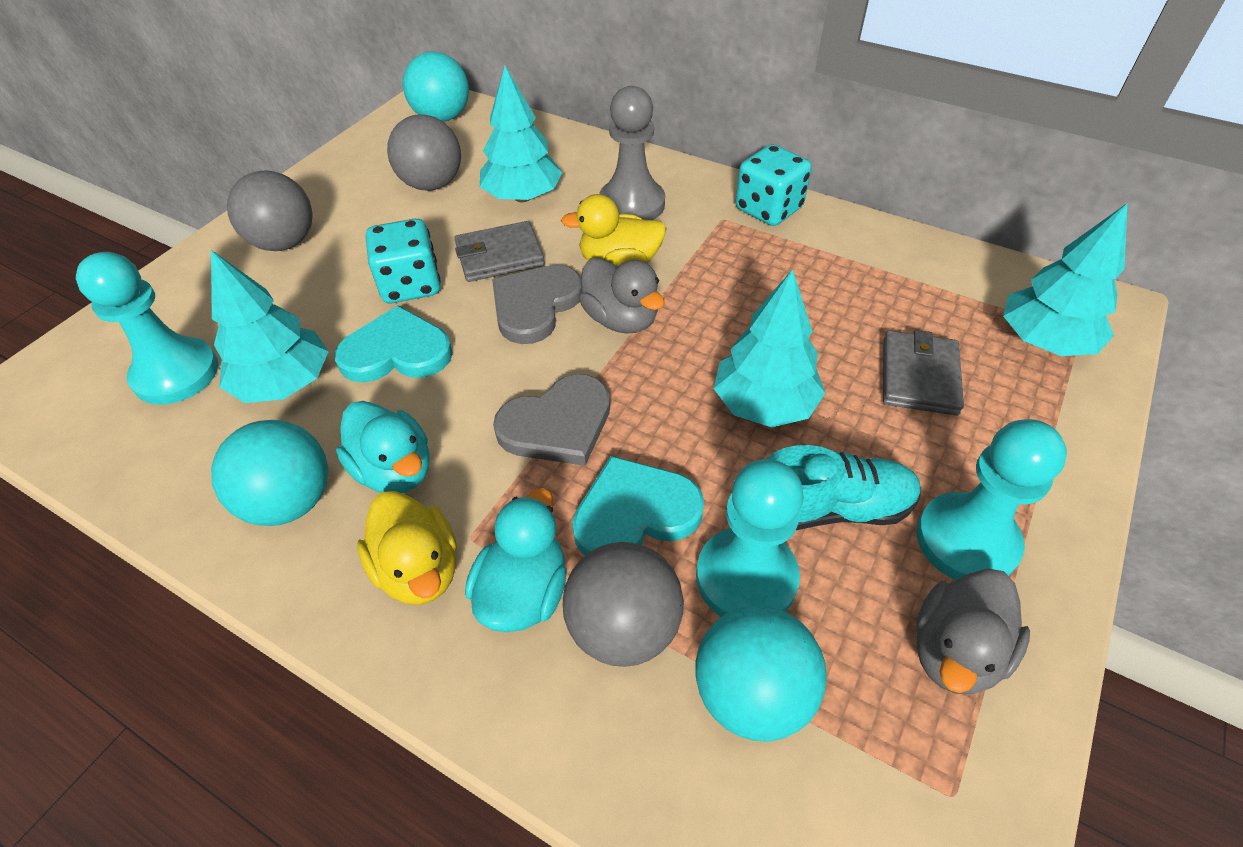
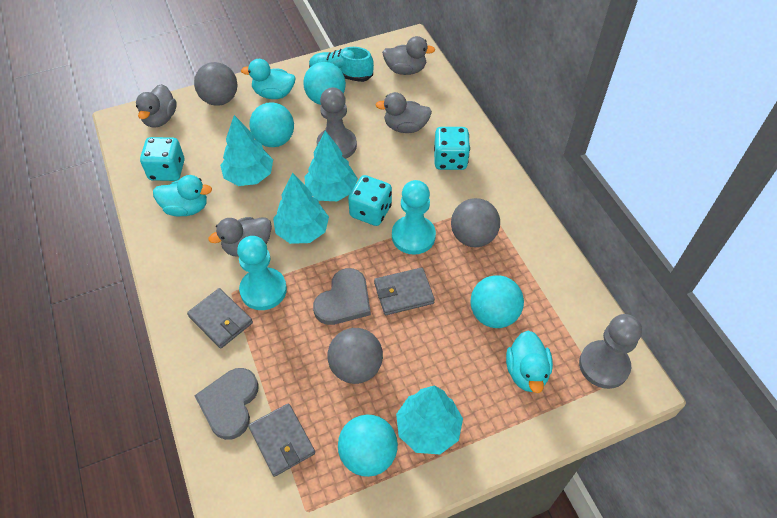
grey duck: [579,258,665,334] [916,568,1030,694] = 2 -> [136,84,177,127] [208,217,272,257] [375,92,432,133] [382,36,435,75] = 4
grey pawn: [599,86,665,220] = 1 -> [317,87,357,159] [579,314,642,389] = 2
grey wallet: [454,221,545,282] [883,330,964,416] = 2 -> [187,288,253,349] [248,403,315,477] [374,267,435,315] = 3
turquoise ball: [211,420,328,526] [403,51,469,122] [695,605,827,742] = 3 -> [249,102,294,147] [303,62,346,105] [338,415,398,477] [470,275,524,328] = 4
turquoise dice: [366,219,441,303] [736,144,812,226] = 2 -> [140,137,184,181] [348,175,392,226] [434,127,470,170] = 3
turquoise duck: [336,401,430,493] [465,488,567,632] = 2 -> [153,175,212,216] [241,59,295,99] [506,331,553,393] = 3
turquoise heart: [334,306,453,382] [572,456,704,555] = 2 -> none = 0
turquoise pawn: [76,252,218,405] [696,459,804,617] [917,419,1067,580] = 3 -> [237,236,287,310] [392,180,436,255] = 2
yellow duck: [357,491,457,605] [561,194,667,266] = 2 -> none = 0

